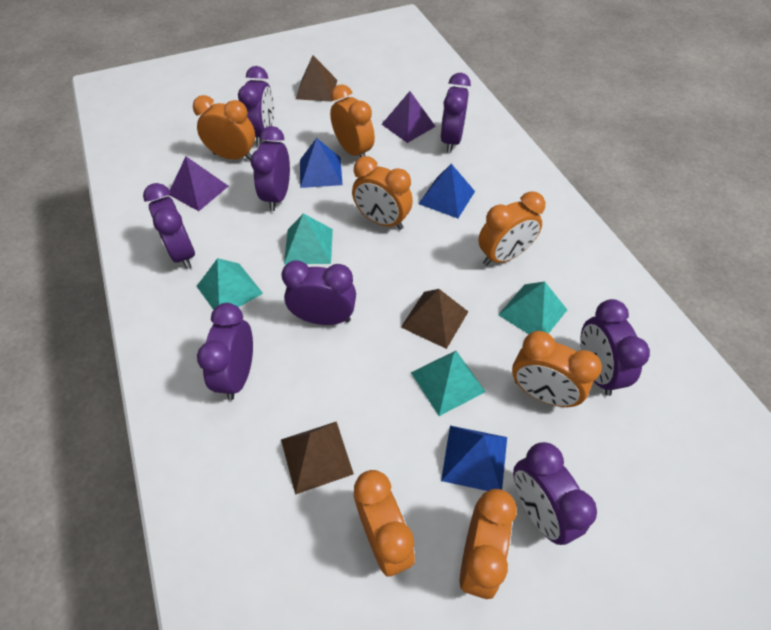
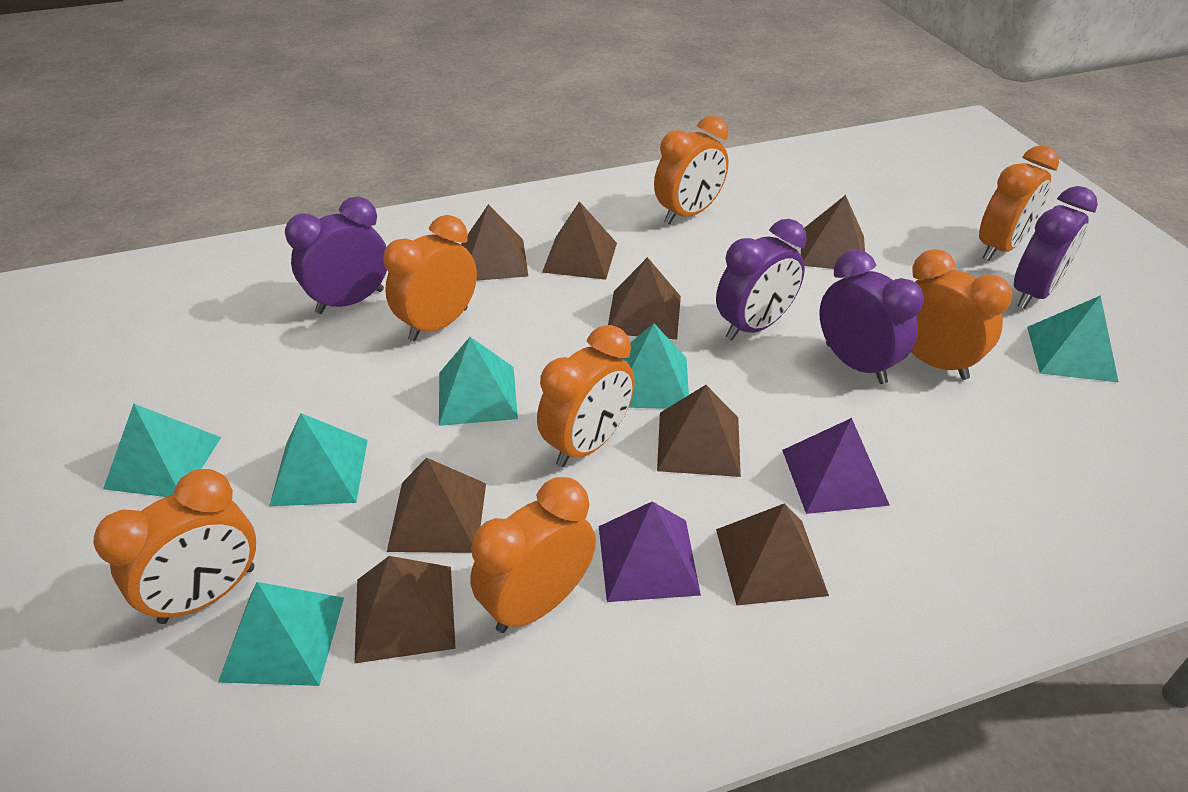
blue pyramid: [300,138,343,188] [419,164,475,218] [441,426,507,491] = 3 -> none = 0
brown pyramid: [281,421,354,495] [296,55,337,102] [401,289,468,349] = 3 -> [354,556,456,664] [387,458,486,553] [461,204,528,281] [542,201,617,280] [608,257,681,339] [657,385,741,477] [716,503,829,605] [801,195,865,269] = 8
purple clock: [143,183,195,269] [197,303,253,400] [238,66,274,146] [250,126,290,211] [282,260,356,325] [440,73,471,153] [513,442,597,545] [580,299,650,396] = 8 -> [285,197,387,314] [716,219,807,340] [819,250,924,384] [1014,186,1098,309] = 4
turquoise pyramid: [197,258,263,310] [284,213,333,264] [411,351,486,416] [498,281,567,334] = 4 -> [103,404,221,497] [218,582,344,686] [269,413,368,506] [439,337,518,426] [622,324,689,409] [1027,295,1119,382] = 6

